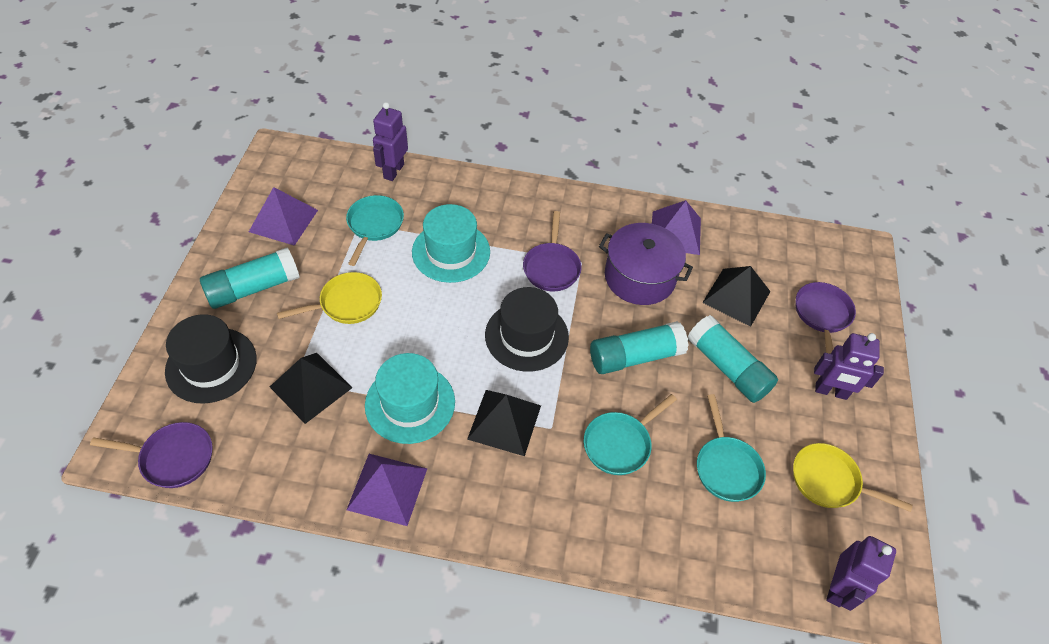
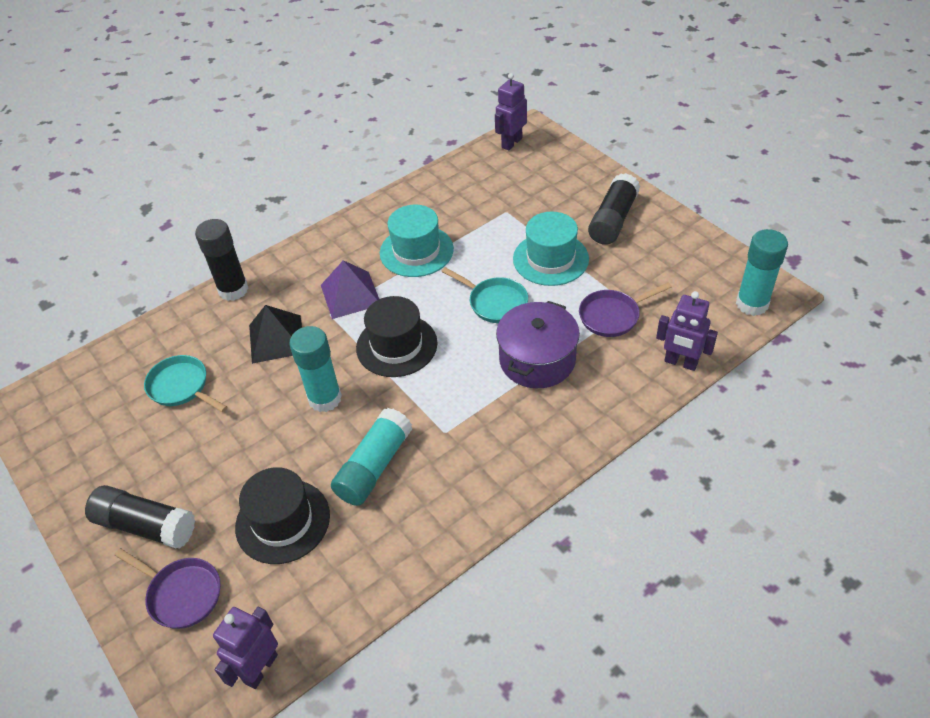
black glue stick: none = 0 -> [85,485,195,549] [195,219,248,301] [588,173,640,245] = 3
black pyramid: [270,353,352,424] [467,390,541,456] [702,266,771,327] = 3 -> [249,305,302,364] = 1
purple pan: [90,422,213,488] [523,211,582,291] [796,282,856,354] = 3 -> [115,548,221,629] [579,282,672,337] = 2
purple pyramid: [249,187,318,246] [347,454,428,526] [652,200,701,255] = 3 -> [321,260,379,319] = 1
turquoise pan: [346,195,404,266] [584,394,677,475] [697,394,766,502] = 3 -> [144,355,227,412] [441,267,528,323] = 2
yellow pan: [277,272,382,324] [793,443,913,512] = 2 -> none = 0

